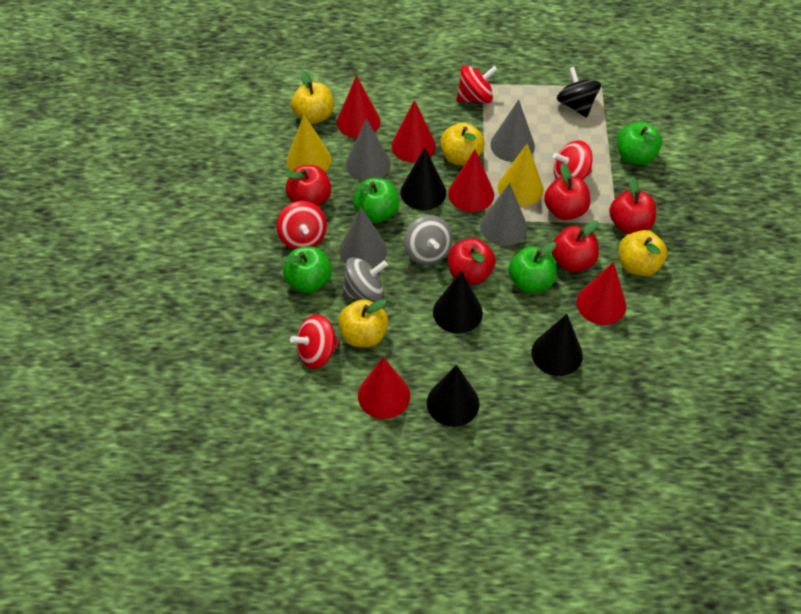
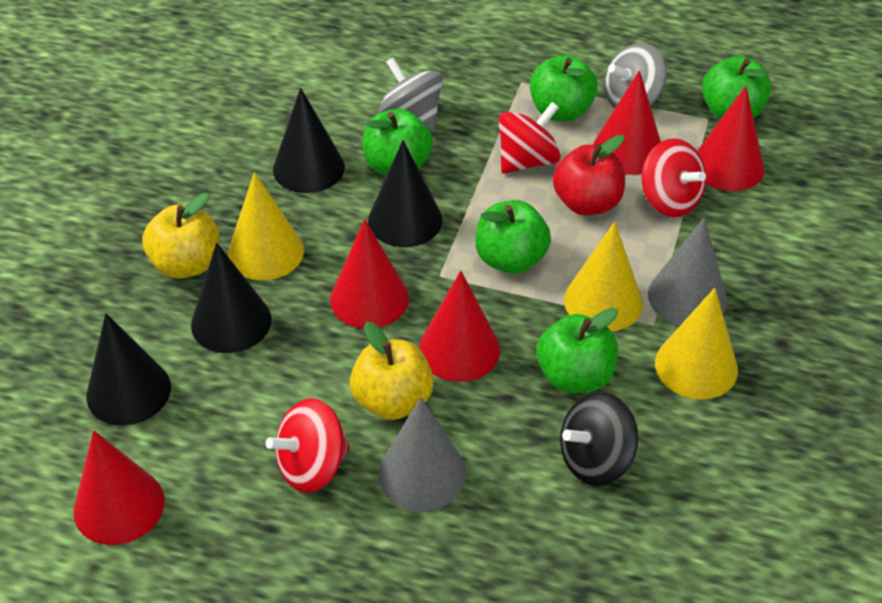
green apple: [283,247,332,293] [353,178,399,223] [508,242,556,293] [617,122,662,165] = 4 -> [363,109,433,176] [475,200,551,274] [530,55,598,121] [536,308,618,393] [702,56,771,119] = 5
grey cone: [339,207,387,268] [346,119,391,181] [480,183,527,246] [490,99,535,162] = 4 -> [378,397,466,511] [648,217,727,326] = 2
red apple: [285,165,331,206] [448,238,496,284] [544,163,590,220] [552,220,599,272] [609,176,656,234] = 5 -> [553,135,625,216] = 1
red spinning top: [277,201,327,249] [290,314,340,369] [457,66,498,103] [553,140,593,180] = 4 -> [266,398,350,493] [498,102,561,174] [641,138,706,217] = 3
yellow apple: [291,71,334,124] [338,299,388,347] [440,122,485,165] [619,230,667,276] = 4 -> [142,193,219,279] [350,321,434,420] = 2
yellow cone: [287,115,331,171] [498,143,544,206] = 2 -> [228,172,304,280] [564,222,643,331] [655,288,738,399] = 3

